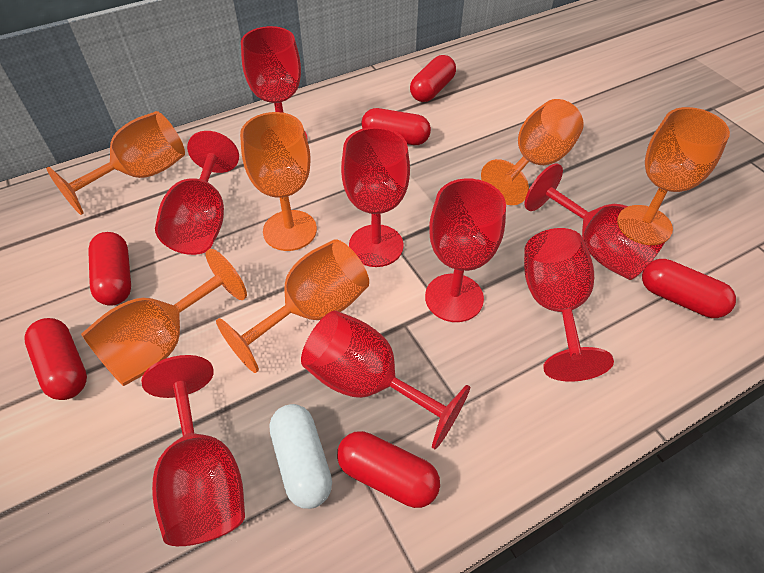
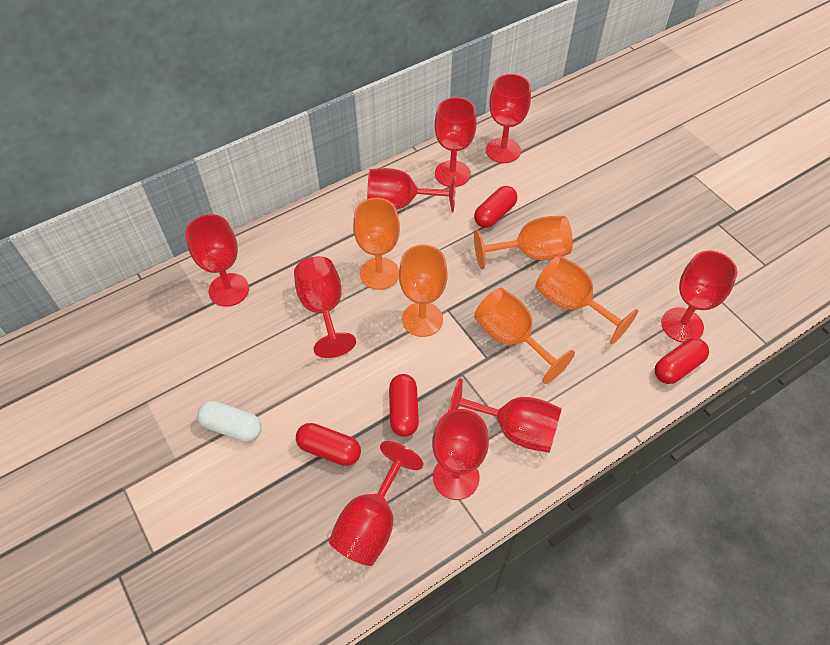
orange goblet: [46,111,185,215] [81,249,247,386] [216,239,369,373] [240,112,317,251] [481,99,584,205] [629,107,730,242] = 6 -> [353,198,400,290] [399,245,448,337] [474,216,573,269] [474,288,575,384] [535,255,638,344] = 5
red capsule: [25,318,87,400] [88,232,131,306] [337,431,440,508] [361,108,431,145] [410,55,456,102] [642,259,736,318] = 6 -> [296,423,361,466] [389,374,419,437] [474,186,518,228] [655,338,709,384] = 4
red goblet: [141,355,245,546] [155,131,239,255] [241,26,308,140] [301,311,470,449] [341,127,410,267] [425,179,506,322] [524,228,614,382] [525,163,668,280] = 8 -> [186,214,249,307] [294,256,356,358] [329,441,423,566] [367,168,456,212] [432,409,489,500] [435,97,477,187] [448,378,562,453] [486,74,531,163] [661,250,737,343] = 9

